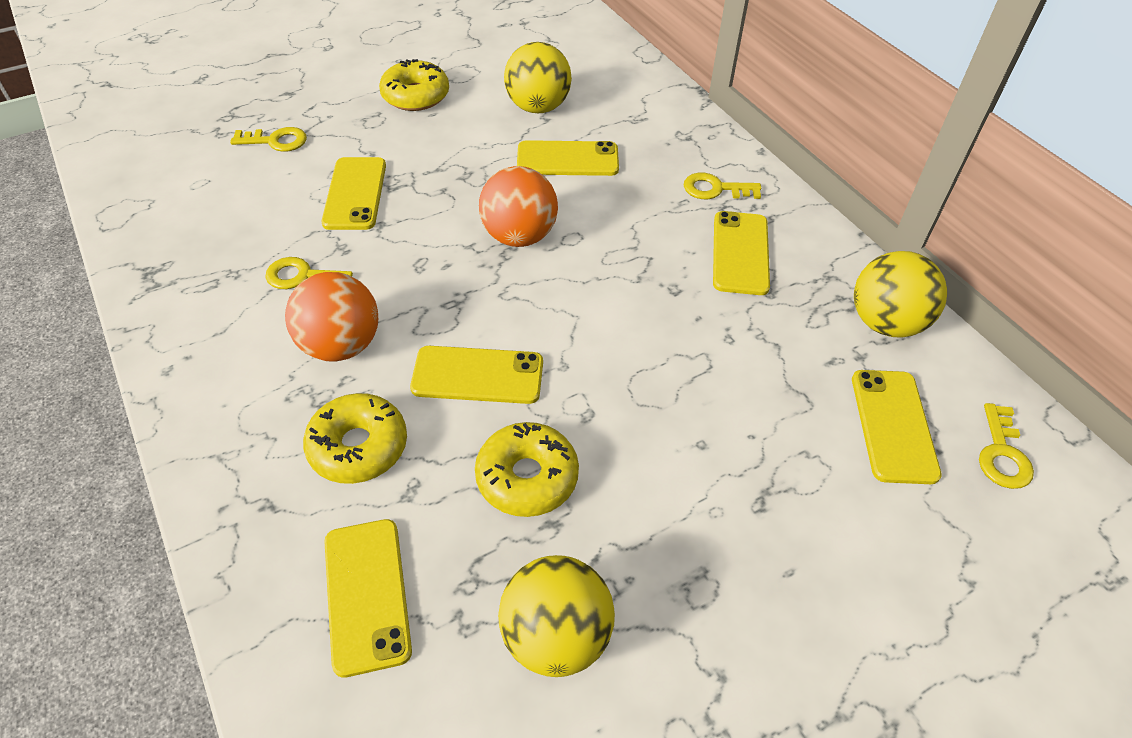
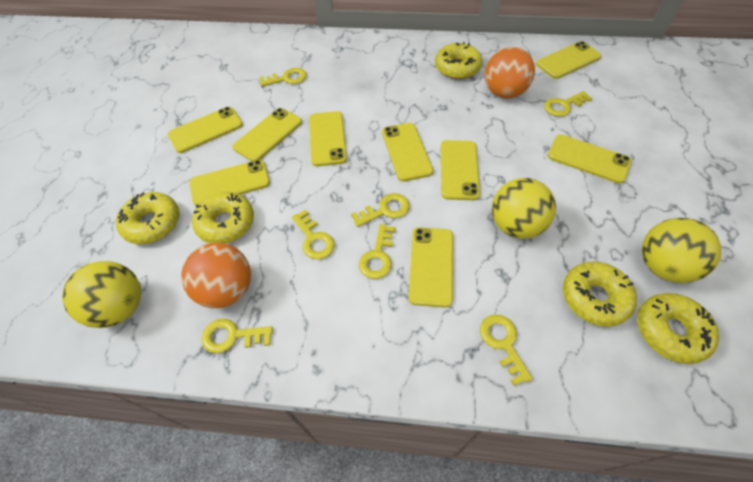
yellow donut: [303,393,407,484] [379,59,449,111] [475,422,579,517] = 3 -> [116,192,179,244] [192,192,254,244] [435,42,483,79] [563,261,637,327] [637,293,720,364] = 5
yellow key: [230,127,307,152] [265,257,353,289] [684,173,761,199] [979,403,1034,489] = 4 -> [202,319,273,353] [260,68,307,87] [292,210,335,259] [351,193,410,227] [359,224,396,279] [480,315,533,386] [544,91,592,117] = 7
yellow phone: [322,157,386,230] [324,519,412,678] [410,346,543,404] [517,140,619,176] [713,211,770,295] [852,370,942,484] = 6 -> [168,107,243,153] [190,160,270,205] [232,108,302,161] [309,111,347,166] [382,123,433,181] [408,227,453,307] [441,140,480,200] [536,41,602,79] [548,135,632,184] = 9

